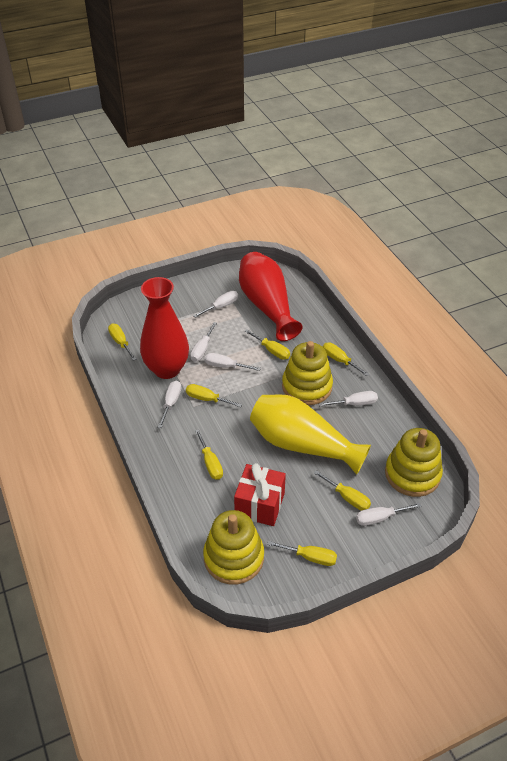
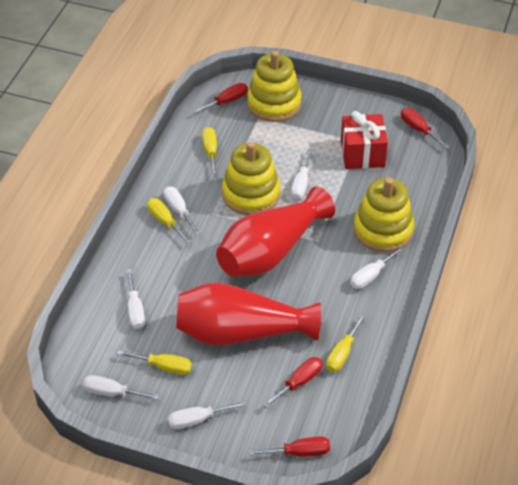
red screwdriver: none = 0 -> [193,83,248,114] [249,436,330,457] [263,357,323,408] [401,108,449,148] = 4
yellow screwdriver: [108,324,137,361] [186,384,242,407] [195,429,223,480] [244,329,290,360] [267,541,337,566] [314,470,371,511] [323,343,369,376] = 7 -> [117,350,192,375] [147,198,191,244] [202,127,218,177] [326,314,366,372] = 4
yellow vase: [250,394,371,475] = 1 -> none = 0

